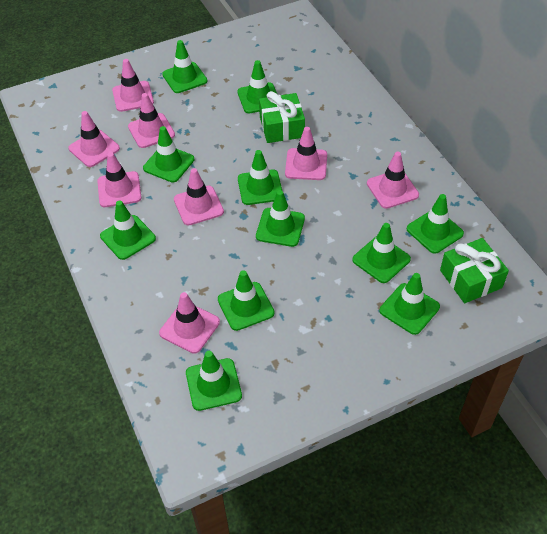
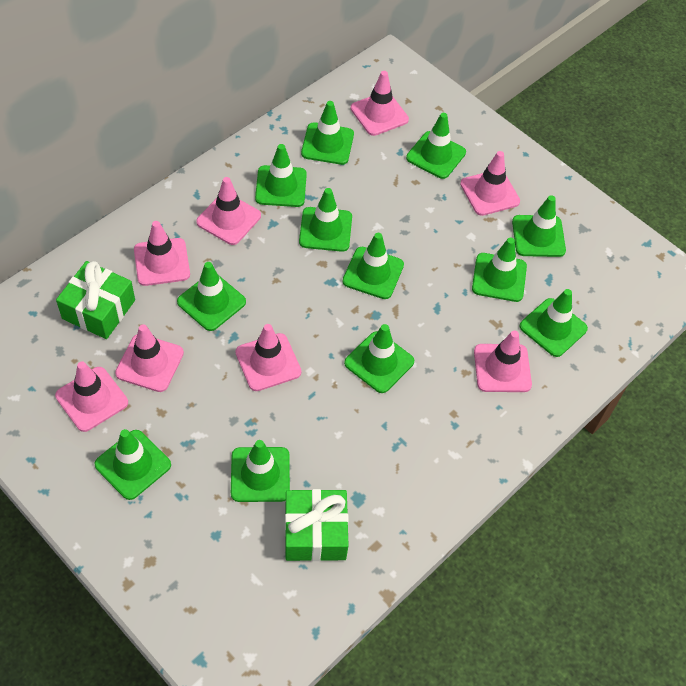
green traffic cone: [100,200,156,260] [143,126,194,183] [162,40,207,93] [186,351,242,411] [218,270,275,331] [237,60,277,113] [238,150,282,205] [256,190,305,247] [352,223,411,283] [379,273,440,335] [407,194,464,254] = 11 -> [95,429,171,500] [177,262,246,331] [231,440,290,502] [255,144,307,207] [299,188,352,252] [301,101,354,165] [342,233,404,299] [344,324,414,393] [406,113,466,179] [472,237,527,302] [512,195,566,257] [520,289,588,357] = 12

